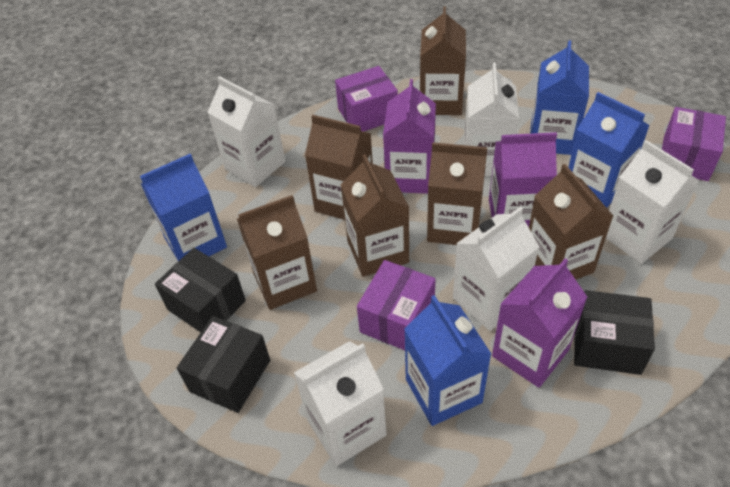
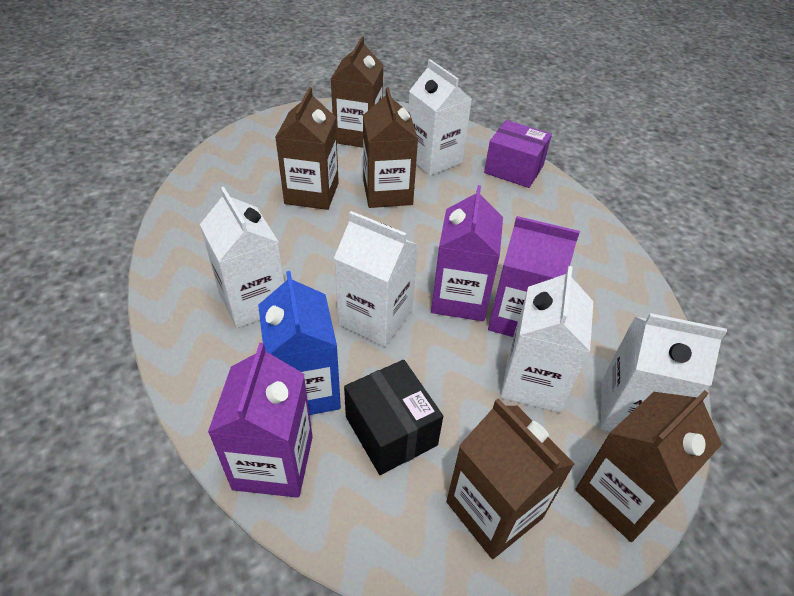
black box: [155,248,246,332] [177,316,270,413] [574,290,655,375] = 3 -> [344,360,443,475] = 1
blue carton: [140,154,227,261] [404,295,491,426] [530,40,589,155] [568,92,650,208] = 4 -> [258,271,341,415] = 1
brown carton: [237,195,317,310] [305,115,373,220] [341,154,409,277] [420,7,466,115] [427,142,487,245] [529,164,613,279] = 6 -> [275,87,339,210] [331,37,383,148] [363,87,418,208] [446,398,574,559] [575,390,722,542] = 5
purple box: [335,66,398,132] [357,260,436,350] [662,107,726,181] = 3 -> [484,120,552,188] = 1

